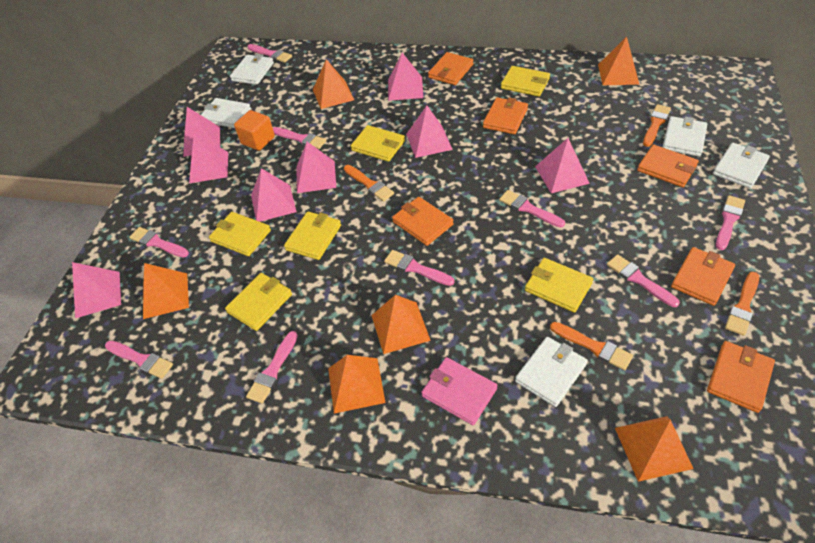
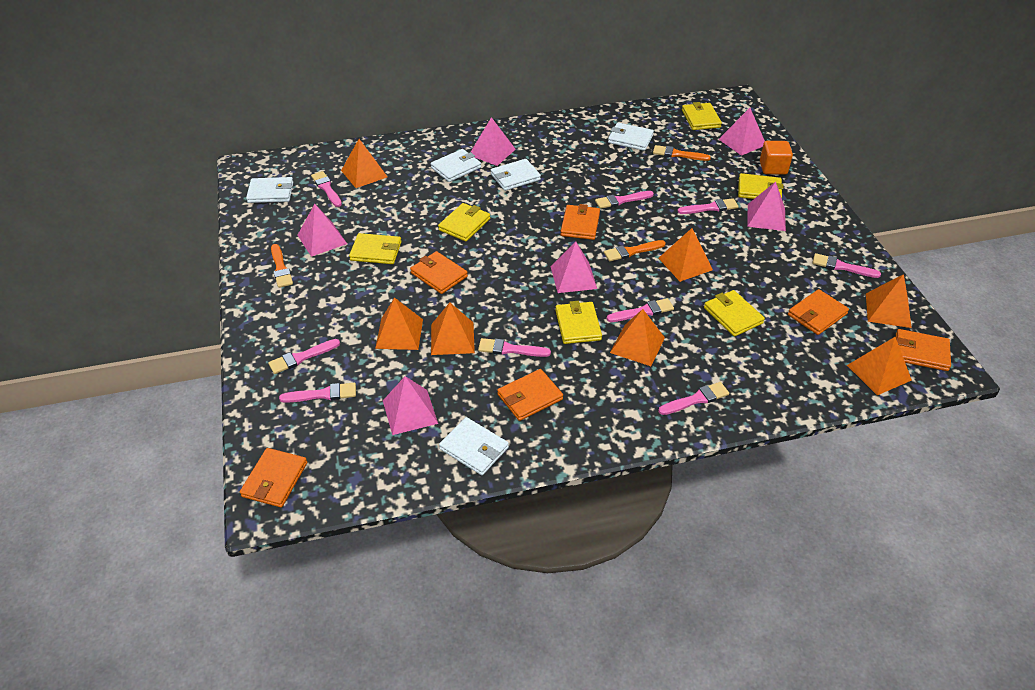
orange brush: [344,165,394,202] [550,322,633,370] [643,104,671,147] [725,272,759,336] = 4 -> [271,244,293,288] [604,240,666,261] [653,145,711,161] = 3
orange pyramid: [143,263,189,319] [313,59,354,109] [328,355,386,414] [371,295,431,354] [598,37,639,85] [615,416,693,482] = 6 -> [341,139,388,188] [375,297,423,350] [431,302,475,355] [610,309,665,366] [659,228,713,282] [847,337,912,395] [866,274,912,328] = 7
pink pyramid: [72,262,121,318] [183,107,220,157] [189,133,228,183] [251,168,297,222] [296,142,336,193] [388,53,423,101] [406,106,453,158] [535,138,590,193] = 8 -> [297,204,347,257] [383,376,438,435] [471,117,515,166] [550,242,597,293] [719,108,765,156] [747,182,786,231] = 6
pink wallet: [421,357,497,425] = 1 -> none = 0

